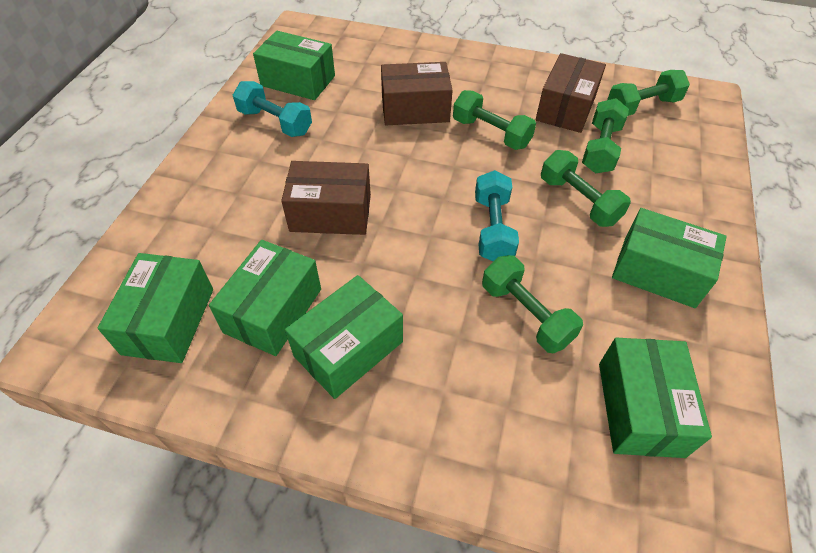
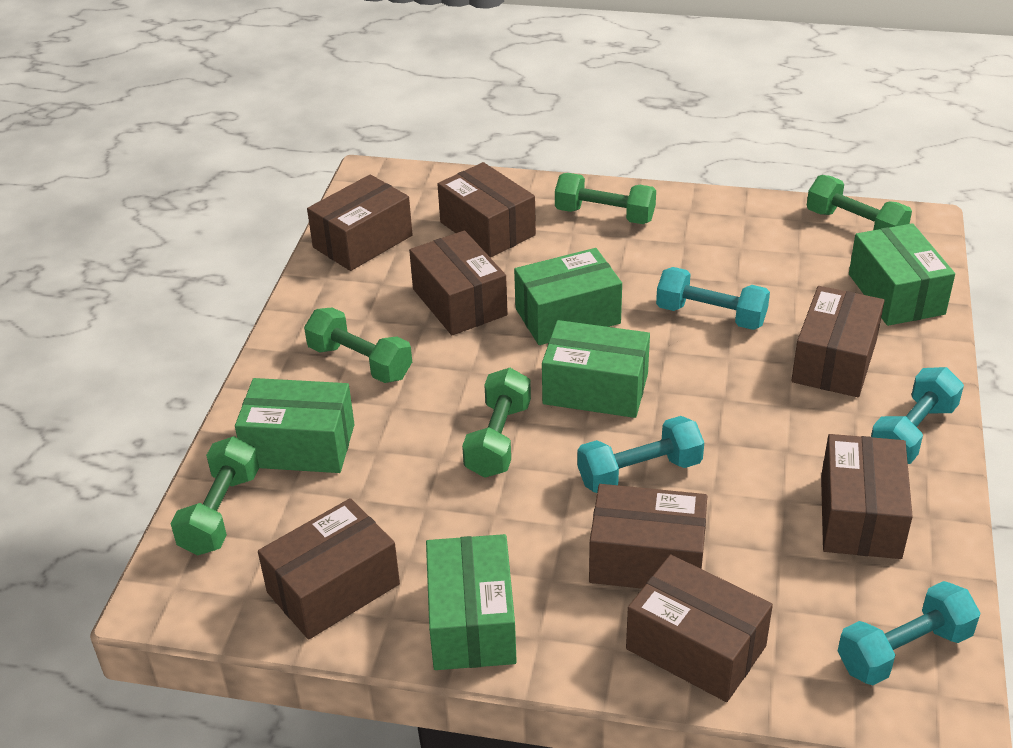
brown box: [281,161,371,235] [381,62,453,125] [535,53,606,133] = 3 -> [258,498,400,640] [307,174,413,271] [409,231,508,335] [437,162,536,258] [589,484,707,589] [626,554,773,702] [791,286,885,397] [821,434,913,559] = 8
green box: [97,253,213,363] [209,240,321,356] [253,31,335,100] [285,275,403,399] [599,338,712,458] [612,208,727,308] = 6 -> [235,378,355,473] [426,534,517,670] [514,248,622,345] [542,320,650,418] [849,223,955,326] = 5
turquoise dumbbell: [233,81,312,137] [475,170,519,261] = 2 -> [577,416,704,493] [656,267,770,330] [838,581,981,685] [871,367,964,464] = 4

